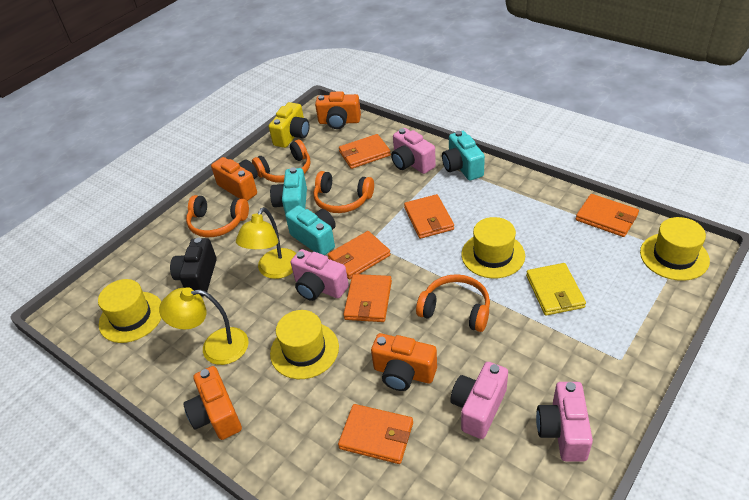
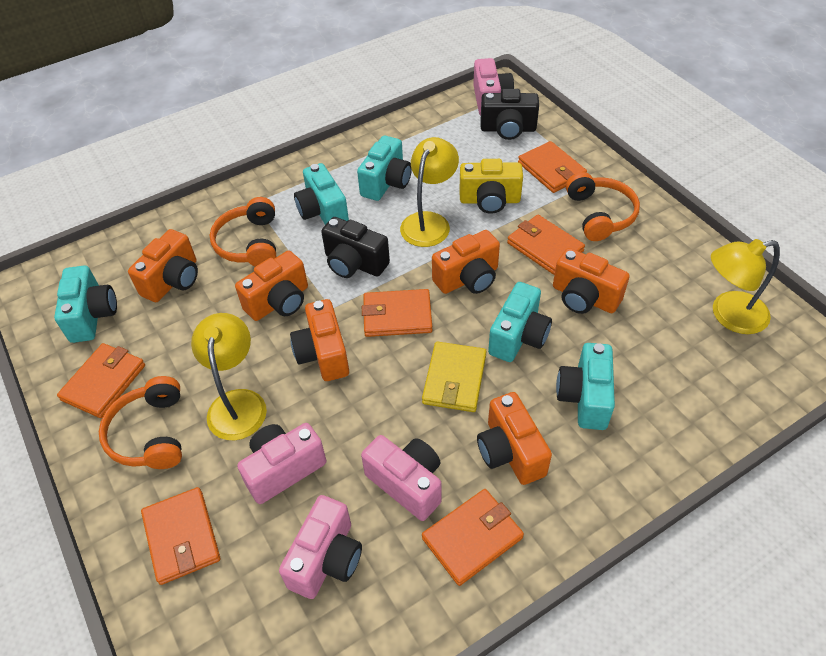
black camera: [170,238,217,296] = 1 -> [321,217,390,278] [481,89,539,140] = 2
orange camera: [183,366,242,440] [211,157,258,201] [315,91,361,129] [371,333,437,391] = 4 -> [128,229,198,302] [235,251,308,321] [290,299,349,381] [432,230,500,294] [477,392,552,485] [553,248,630,314] = 6
orange headphones: [186,195,249,237] [252,139,311,183] [314,171,374,213] [416,274,490,332] = 4 -> [99,376,182,469] [209,197,276,267] [566,172,640,241] = 3
turquoise camera: [270,167,307,215] [285,205,336,255] [442,131,485,181] = 3 -> [54,266,117,343] [294,163,349,225] [357,136,412,201] [488,282,552,362] [556,343,615,430] = 5
yellow hat: [98,279,162,343] [270,310,339,379] [461,217,525,278] [640,217,710,281] = 4 -> none = 0
yellow lamp: [159,287,249,365] [236,207,297,279] = 2 -> [191,313,267,440] [400,137,459,247] [711,239,780,334] = 3

